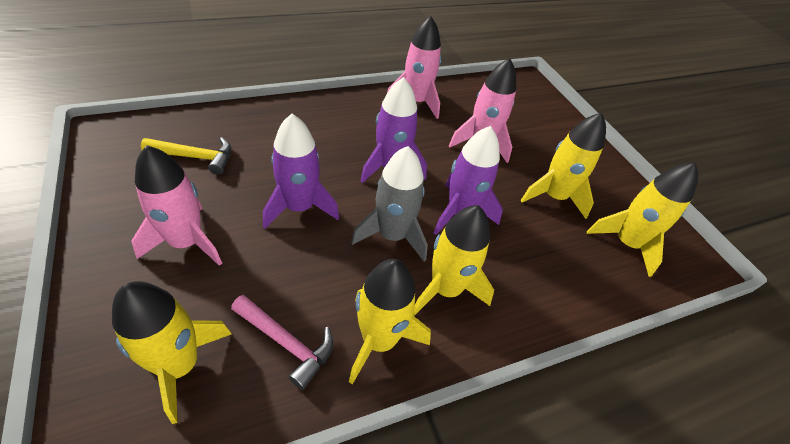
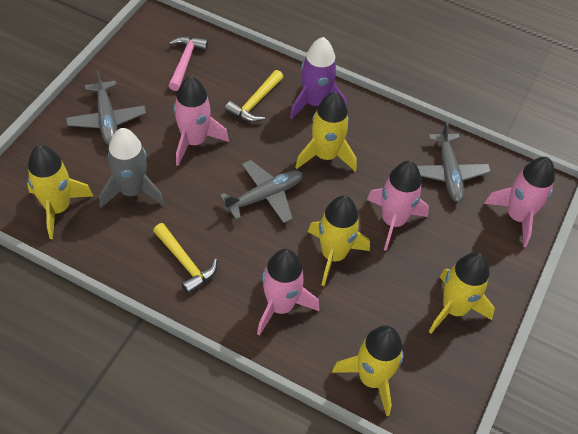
grey plane: none = 0 -> [66,69,146,145] [220,160,303,223] [417,121,491,202] = 3
pink rocket: [131,145,222,266] [387,16,441,119] [449,58,516,163] = 3 -> [173,76,229,166] [257,249,319,336] [367,161,429,251] [484,157,555,247] = 4
purple rocket: [263,114,339,229] [360,77,427,183] [434,126,503,235] = 3 -> [290,37,347,120] = 1
yellow hammer: [141,137,231,175] = 1 -> [153,223,217,295] [225,70,283,122] = 2

